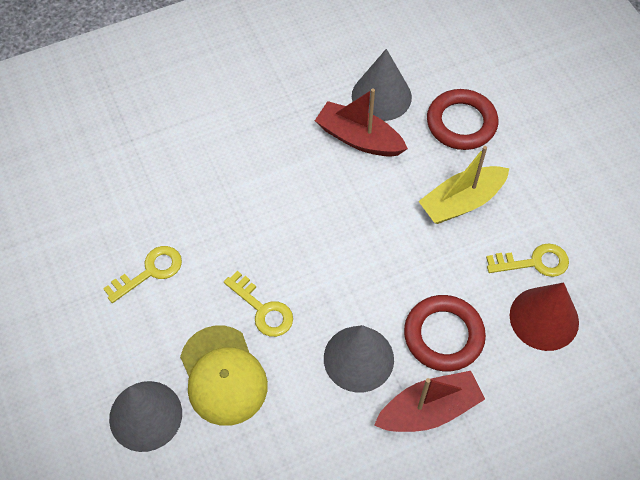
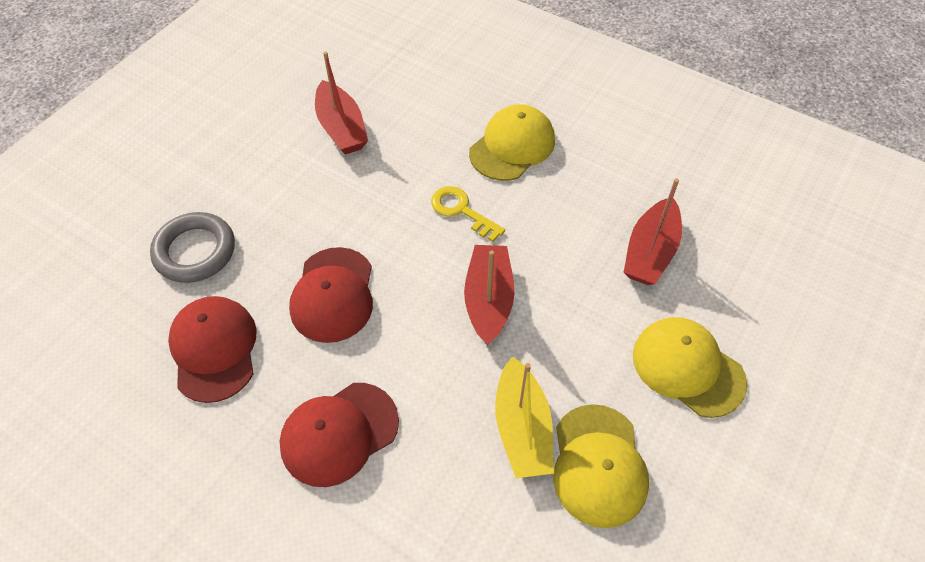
grey cone: [109,381,182,452] [324,325,394,393] [352,49,412,121] = 3 -> none = 0
grey ring: none = 0 -> [150,212,235,283] = 1
red boat: [315,88,408,157] [374,371,485,432] = 2 -> [315,51,368,155] [464,245,514,345] [624,178,682,285] = 3
red cap: none = 0 -> [168,296,257,403] [280,383,399,487] [289,247,373,343] = 3
red cone: [510,283,579,351] = 1 -> none = 0
red ring: [404,295,486,371] [427,89,498,150] = 2 -> none = 0
yellow cap: [180,326,268,426] = 1 -> [469,104,555,181] [553,404,649,528] [633,317,747,418] = 3
yellow key: [103,246,182,303] [224,271,293,337] [486,243,569,277] = 3 -> [431,186,505,242] = 1

